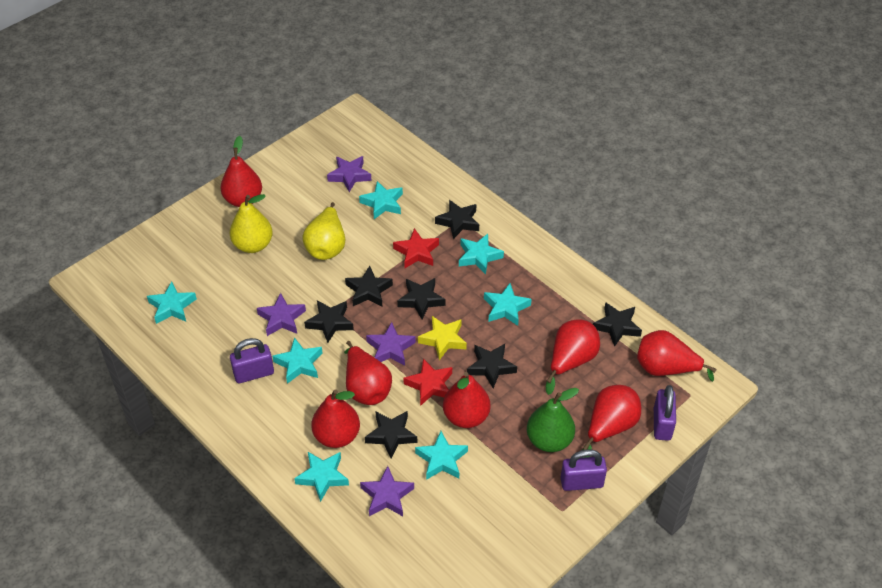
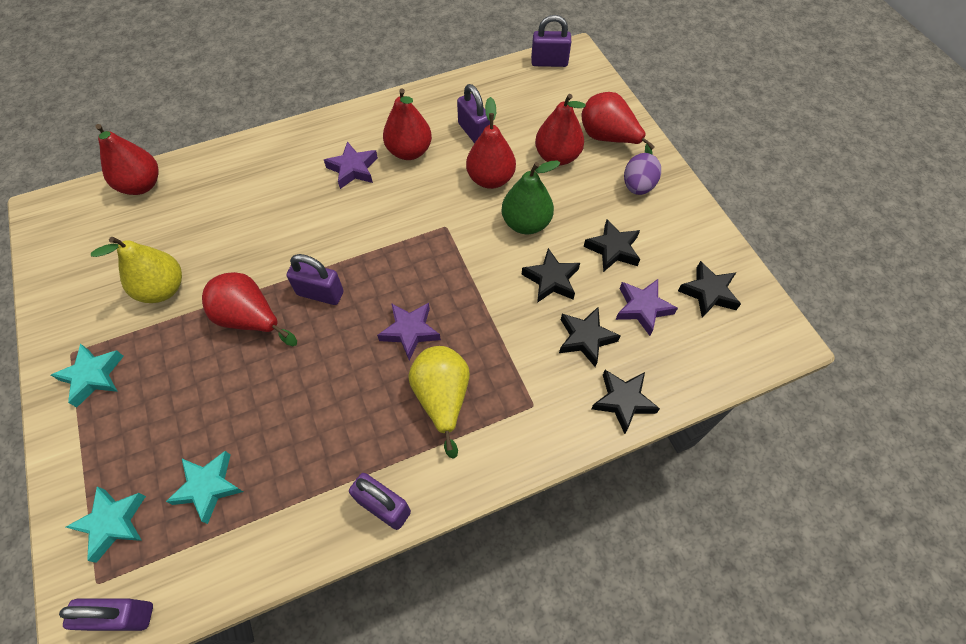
black star: [304,300,354,343] [345,266,393,306] [365,411,417,458] [397,278,445,319] [435,200,479,239] [467,344,517,389] [593,302,642,347] = 7 -> [521,248,580,303] [559,307,621,367] [584,219,640,272] [591,370,660,434] [678,261,741,318] = 5
purple egg: none = 0 -> [624,153,661,195] = 1
purple padlock: [230,338,274,383] [561,449,607,491] [654,385,676,441] = 3 -> [59,598,153,631] [287,254,344,305] [349,473,411,530] [457,84,490,144] [531,15,571,67] = 5
purple star: [257,293,306,336] [327,156,372,192] [360,466,414,516] [366,322,416,366] = 4 -> [324,142,378,189] [377,303,441,360] [615,279,678,336] = 3
red pear: [221,136,262,207] [311,389,360,448] [344,341,392,405] [443,372,491,428] [546,319,600,395] [582,385,641,458] [637,330,716,382] = 7 -> [95,124,159,195] [202,272,297,346] [383,88,432,160] [466,97,516,189] [535,94,586,166] [582,92,655,154] = 6
red star: [393,228,439,268] [403,358,452,406] = 2 -> none = 0
turquoise star: [147,282,197,324] [272,337,323,384] [294,452,349,502] [359,181,403,219] [415,431,468,480] [459,234,504,275] [484,283,532,326] = 7 -> [51,344,124,408] [66,487,146,563] [166,451,243,524] = 3
yellow star: [418,316,467,360] = 1 -> none = 0

